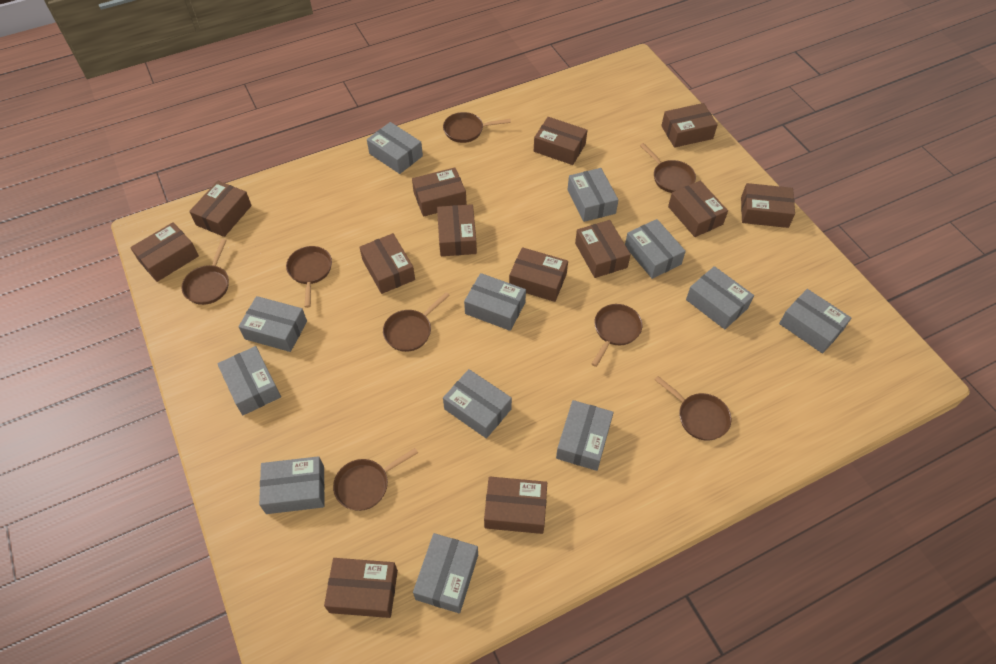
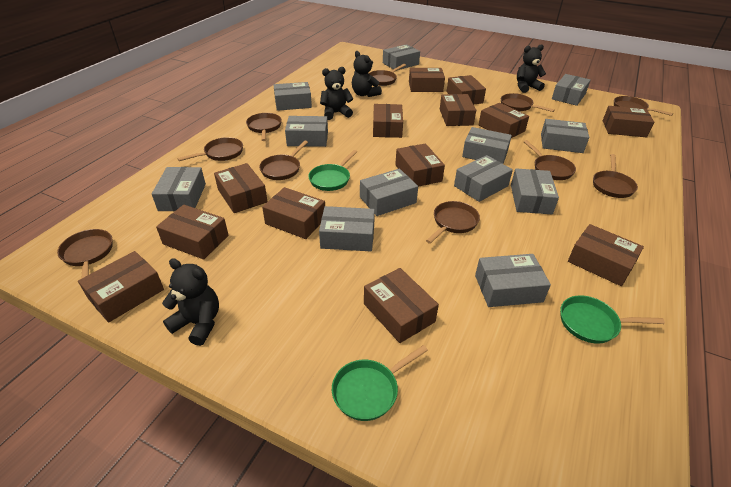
black teddy bear: none = 0 -> [162,258,219,346] [320,67,353,120] [352,51,382,97] [517,44,546,93] = 4
brown pan: [181,239,229,305] [286,246,332,308] [333,448,418,511] [383,292,450,352] [443,112,511,143] [592,304,642,367] [640,143,696,193] [655,376,731,441] = 8 -> [57,229,113,279] [177,137,243,161] [246,113,282,141] [259,140,308,180] [369,64,406,86] [426,201,480,244] [501,93,555,112] [523,140,576,180] [593,154,638,198] [614,96,673,116] = 10
green pan: none = 0 -> [308,150,357,191] [332,345,428,421] [560,295,665,344] = 3

